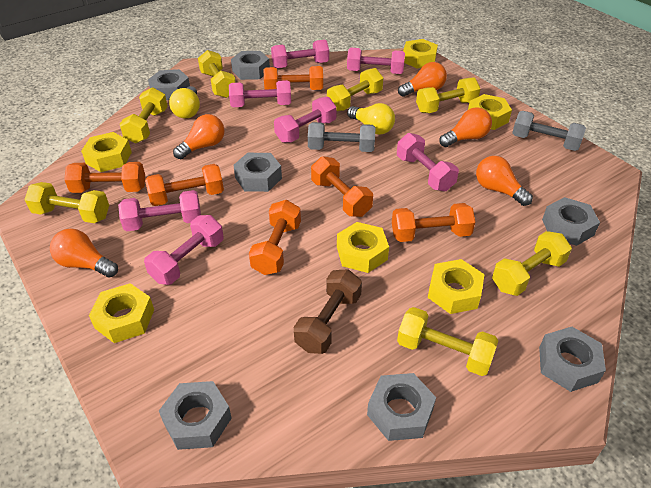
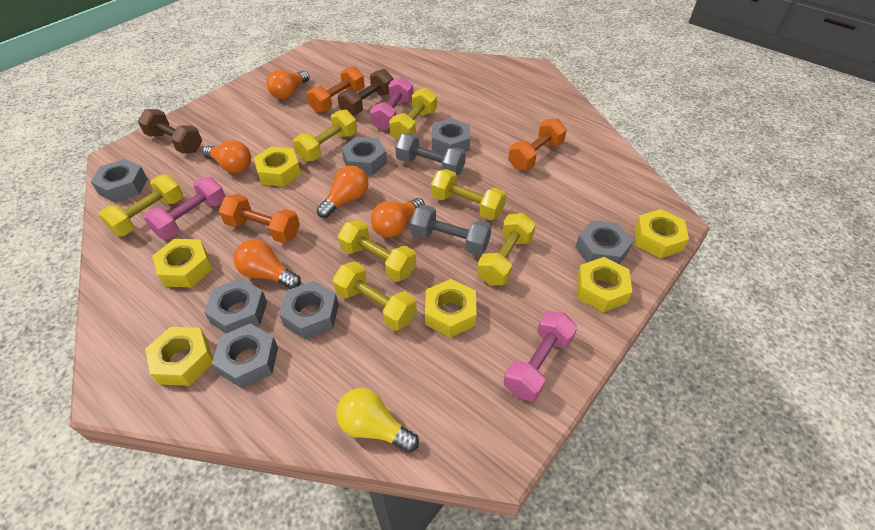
brown dumbbell: [294,269,362,354] = 1 -> [138,109,202,154] [338,69,393,116] = 2
orange dumbbell: [64,162,145,193] [145,164,224,206] [249,200,301,275] [264,66,323,90] [311,156,373,217] [392,203,475,242] = 6 -> [219,194,300,243] [307,66,364,113] [508,118,567,170] = 3
pink dumbbell: [118,190,201,231] [144,215,224,285] [229,80,291,107] [271,40,329,68] [274,97,337,143] [347,48,405,74] [397,133,459,191] = 7 -> [144,177,226,239] [370,77,413,131] [504,311,577,402] = 3
yellow light bulb: [169,86,200,119] [347,103,395,135] = 2 -> [336,388,419,453] = 1

